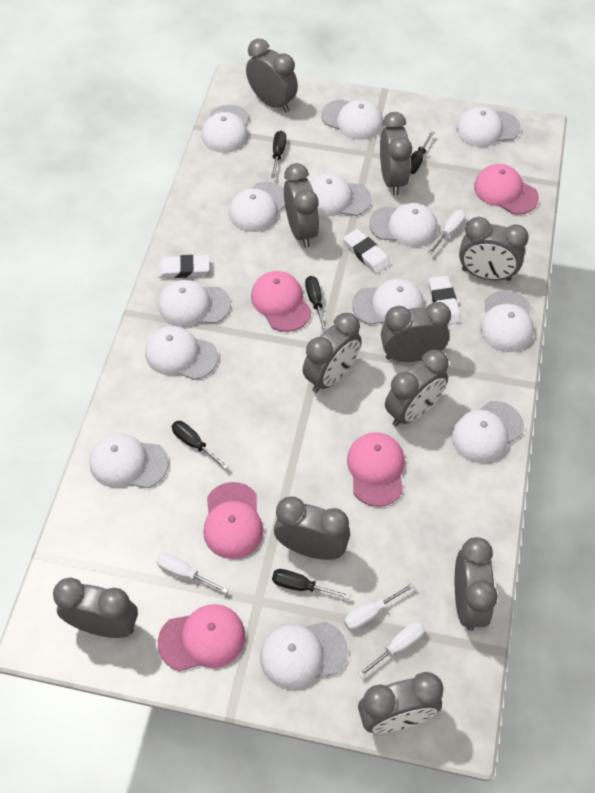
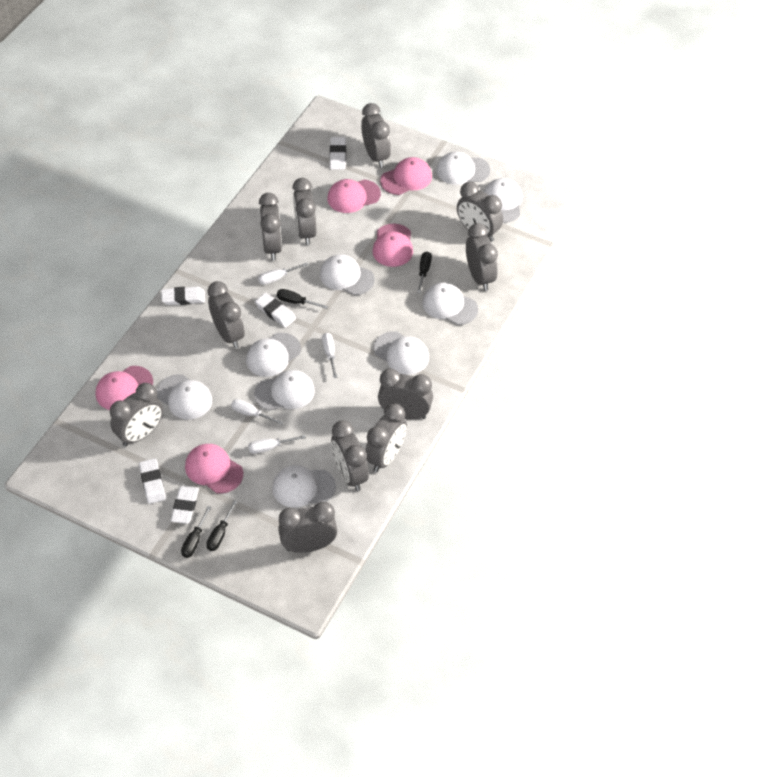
black screwdriver: [171,421,229,469] [271,131,286,178] [272,569,350,599] [305,276,327,332] [410,131,435,174] = 5 -> [181,506,211,558] [206,500,238,551] [277,289,328,309] [417,251,432,293] = 4
white cap: [89,433,169,488] [145,326,218,380] [159,280,231,327] [201,105,249,153] [229,182,285,232] [260,622,348,689] [310,173,371,216] [321,99,383,140] [352,279,424,325] [369,203,438,247] [451,401,524,463] [456,106,521,147] [480,291,534,352] = 13 -> [157,374,212,420] [246,333,301,377] [254,370,315,411] [272,465,336,508] [320,254,375,295] [374,331,429,375] [422,283,478,325] [436,152,490,185] [484,178,522,223] = 9
white eraser: [158,255,210,278] [343,229,391,274] [428,275,461,324] = 3 -> [139,458,166,504] [161,287,205,305] [170,485,199,524] [255,293,296,328] [330,137,346,170] = 5

